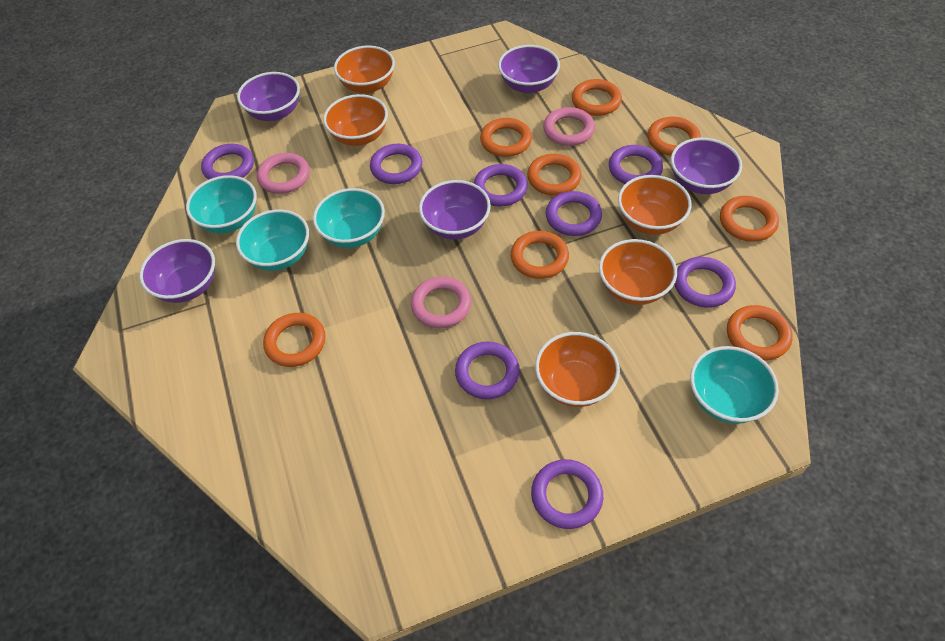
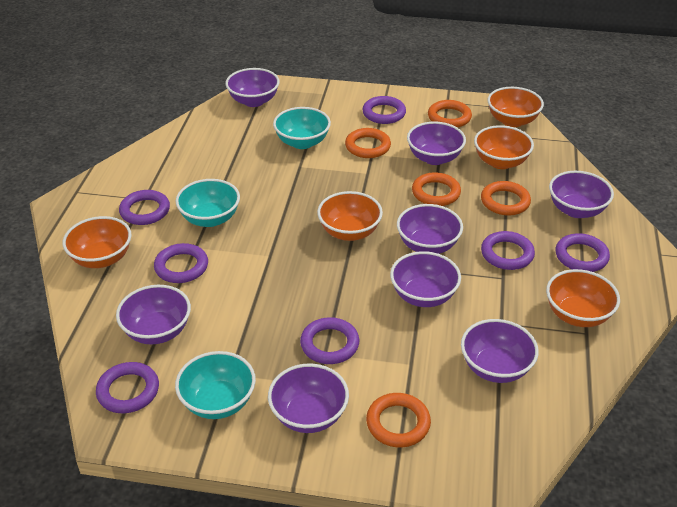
orange ring: [263,313,326,367] [480,118,532,157] [511,231,569,279] [527,154,582,195] [572,79,622,116] [648,117,701,156] [720,196,779,242] [727,305,793,361] = 8 -> [345,128,391,158] [366,393,431,448] [412,172,461,206] [428,100,472,128] [481,181,531,216] = 5
pink ring: [257,153,310,194] [411,276,471,328] [543,107,595,146] = 3 -> none = 0
purple bowl: [139,239,215,303] [237,72,300,121] [419,180,491,240] [498,45,560,93] [671,138,742,194] = 5 -> [116,285,191,344] [225,68,280,107] [268,363,349,433] [390,251,461,307] [397,204,463,254] [407,122,466,165] [461,319,539,383] [549,171,614,218] = 8
purple ring: [201,144,254,180] [370,144,422,184] [455,341,520,399] [474,164,528,207] [531,459,603,529] [546,191,602,236] [609,145,663,184] [675,257,736,308] = 8 -> [96,362,159,413] [119,190,170,225] [154,243,208,283] [300,317,359,364] [362,96,406,124] [481,231,535,270] [556,233,610,272] = 7
turquoise bowl: [186,175,257,233] [236,210,309,271] [313,188,385,248] [690,346,779,424] = 4 -> [175,179,240,227] [175,351,256,419] [273,107,331,149] = 3

